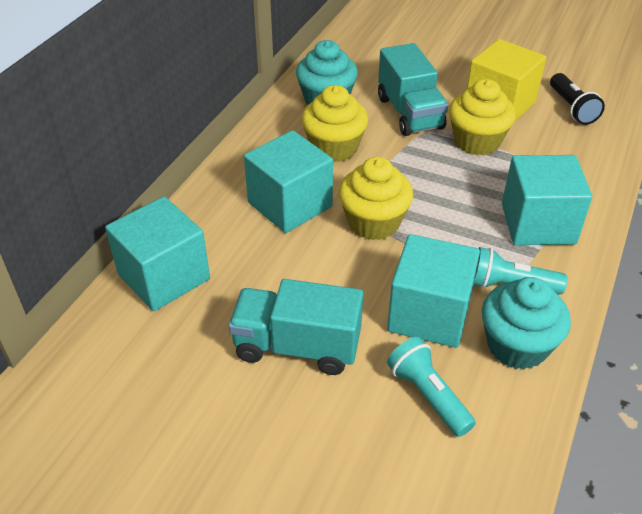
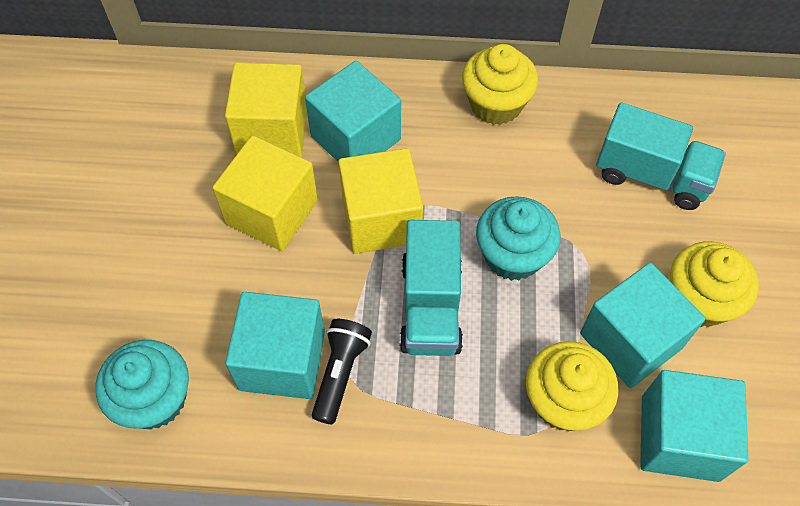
turquoise flashlight: [387,337,476,437] [473,247,567,295] = 2 -> none = 0
yellow cube: [467,39,546,122] = 1 -> [213,136,318,251] [225,62,307,157] [338,148,423,254] = 3

